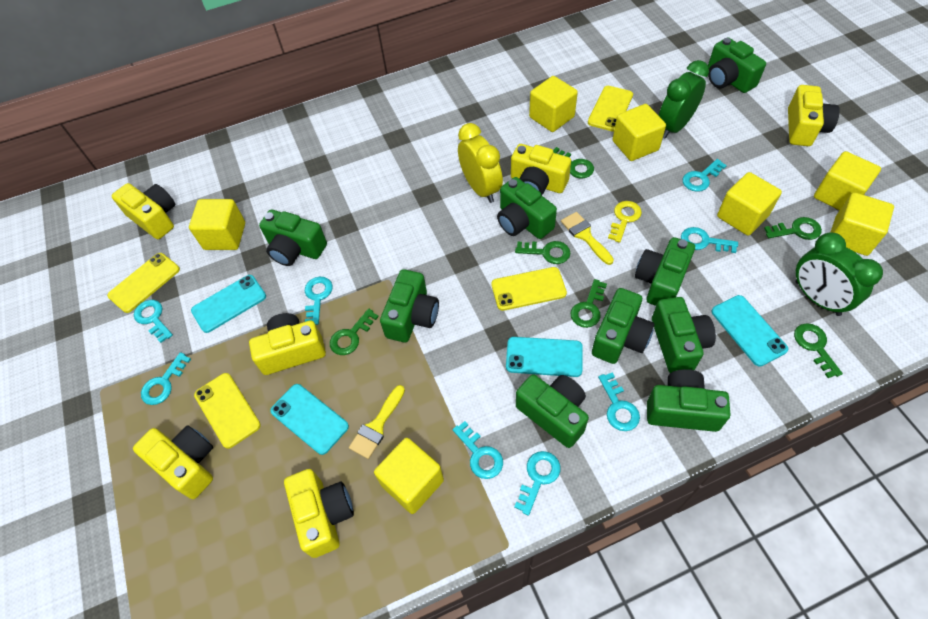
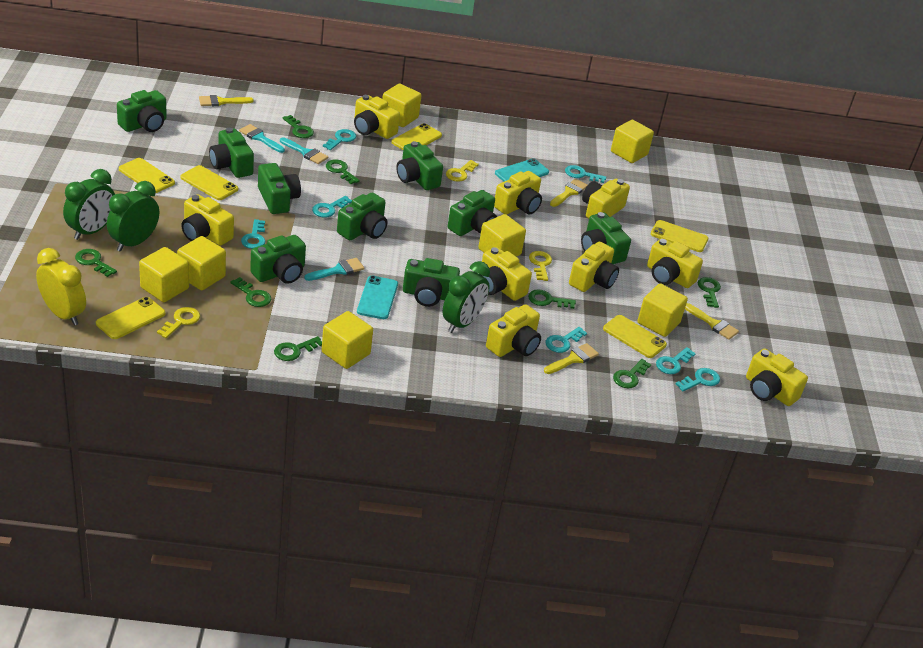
green clock: [659,60,709,139] [796,232,883,316] = 2 -> [63,169,115,240] [107,181,159,252] [443,261,490,333] = 3
green key: [330,309,379,355] [515,241,570,264] [553,147,594,179] [570,279,607,328] [764,217,822,240] [794,323,843,378] = 6 -> [75,249,117,277] [230,277,271,307] [274,336,322,361] [282,115,314,138] [326,159,360,184] [528,289,576,309] [613,359,651,388] [698,277,721,308] = 8
turquoise brush: none = 0 -> [239,124,285,153] [280,137,328,164] [304,258,365,281] = 3
turquoise key: [134,300,173,343] [141,352,191,405] [305,277,333,325] [452,421,503,479] [514,451,560,516] [598,372,640,431] [681,227,738,253] [683,159,727,192] = 8 -> [241,219,265,249] [312,196,352,218] [323,129,356,150] [546,327,587,353] [565,165,606,183] [656,347,696,374] [676,368,720,392] = 7
turquoise phone: [191,275,266,333] [270,384,349,455] [506,337,583,377] [712,295,788,367] = 4 -> [357,276,398,319] [495,158,549,182] = 2
yellow brush: [349,385,405,459] [561,212,614,265] = 2 -> [199,95,254,106] [544,343,599,374] [550,179,587,207] [685,303,739,340] = 4
yellow camera: [112,183,175,239] [133,425,213,499] [249,313,326,375] [284,469,354,558] [511,144,571,195] [788,85,840,146] = 6 -> [181,195,234,246] [354,95,400,139] [481,247,532,301] [486,304,541,357] [494,171,542,215] [569,242,619,292] [582,179,630,218] [647,238,703,288] [746,349,808,406] = 9
yellow key: [608,201,642,243] = 1 -> [157,307,200,338] [446,160,479,182] [529,251,552,281] = 3
yellow phone: [107,253,180,313] [194,373,261,449] [491,267,567,311] [588,86,633,132] = 4 -> [96,297,165,339] [119,158,175,193] [180,165,238,200] [391,123,442,150] [603,315,667,358] [651,220,708,252] = 6

